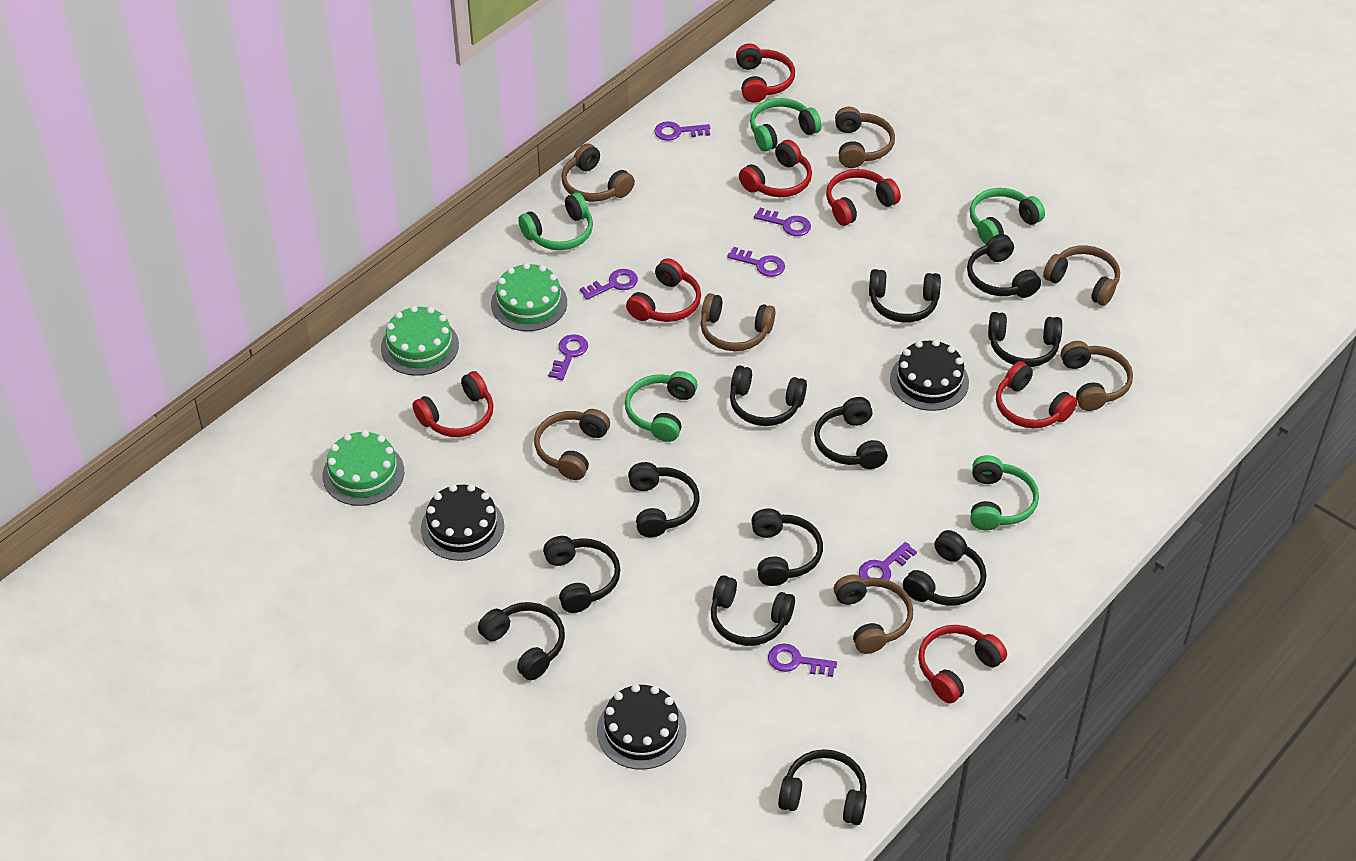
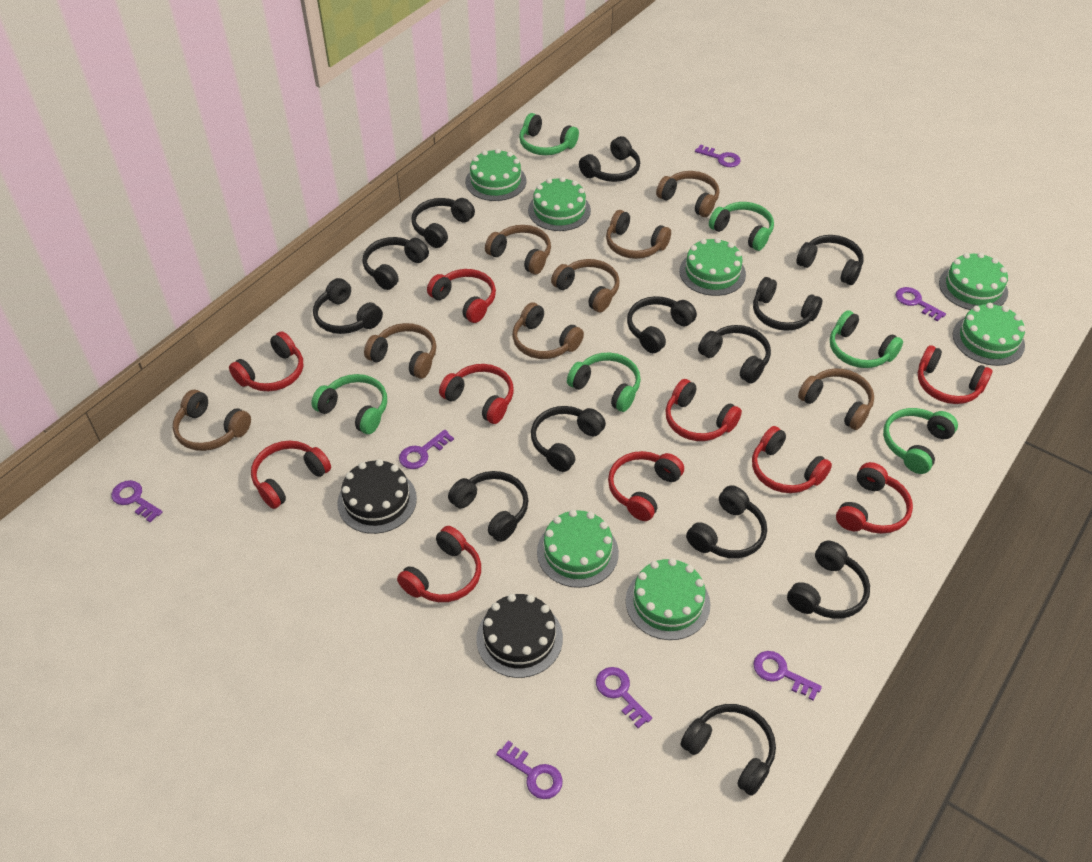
black cake: [421,484,504,561] [597,684,686,770] [890,339,969,411] = 3 -> [337,459,417,534] [476,594,563,678] = 2
black headphones: [478,602,565,681] [543,536,621,613] [628,462,699,537] [711,575,795,646] [730,365,807,426] [751,508,823,586] [778,749,867,825] [814,397,888,469] [869,269,941,323] [903,530,986,606] [967,234,1041,298] [988,312,1062,367] = 12 -> [313,278,383,334] [363,237,429,290] [412,198,475,248] [448,471,529,542] [531,406,606,472] [579,136,640,182] [627,296,697,353] [681,704,776,796] [686,485,767,558] [698,325,771,384] [753,277,822,331] [787,541,870,619] [796,235,864,285] = 13
brown headphones: [534,409,610,480] [562,143,635,202] [701,293,776,351] [834,575,913,654] [835,107,895,168] [1043,245,1120,306] [1061,341,1133,411] = 7 -> [173,390,251,451] [364,323,436,379] [485,225,551,274] [512,302,584,359] [551,259,619,312] [606,210,671,259] [656,171,719,217] [798,368,874,430] = 8
green cake: [322,430,404,506] [381,306,459,376] [491,263,567,331] = 3 -> [465,148,526,201] [528,177,591,231] [537,510,619,588] [626,558,710,640] [679,238,746,296] [939,252,1008,310] [953,303,1025,366] = 7
green headphones: [518,192,593,250] [625,371,698,442] [750,98,822,151] [970,188,1045,244] [970,455,1039,530] = 5 -> [311,374,387,434] [519,113,579,155] [567,352,641,412] [709,202,774,251] [830,310,903,368] [883,408,958,474] = 6
red headphones: [413,371,494,437] [626,258,701,322] [736,44,795,103] [739,140,812,197] [826,169,901,226] [918,625,1007,703] [996,361,1077,429] = 7 -> [229,331,303,391] [251,441,331,509] [397,526,481,602] [427,269,496,323] [439,364,514,424] [608,451,684,521] [666,379,742,441] [752,426,832,493] [836,462,913,534] [918,345,993,404] = 10

